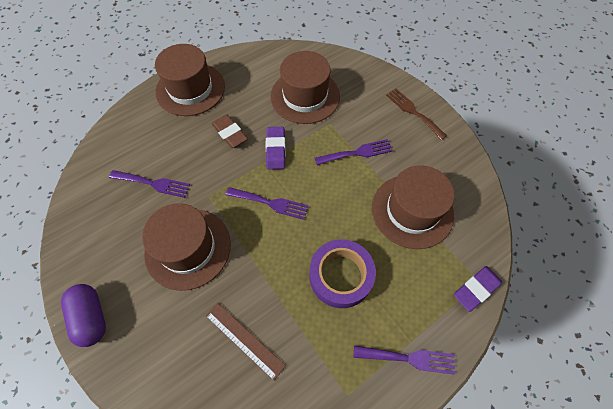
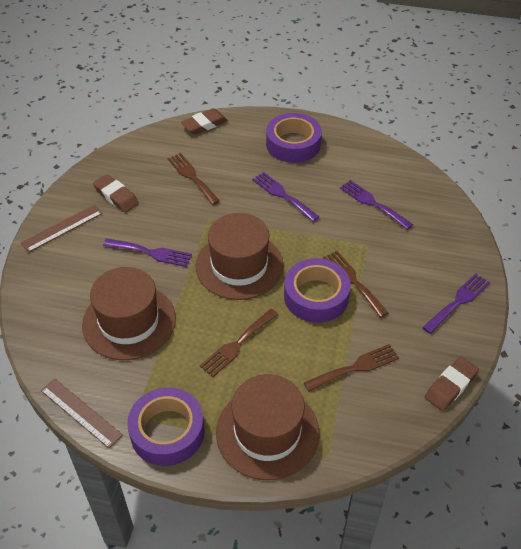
brown eraser: [212,115,248,148] = 1 -> [93,174,139,213] [181,108,228,135] [425,357,479,411] = 3
brown fork: [386,89,447,140] = 1 -> [167,153,220,205] [200,309,278,377] [304,344,399,392] [323,251,389,318] = 4
brown hat: [142,203,231,291] [155,44,225,116] [270,51,340,124] [372,165,455,249] = 4 -> [82,267,176,360] [196,213,284,300] [216,374,320,480] = 3
brown ruler: [206,303,286,381] = 1 -> [21,205,102,253] [41,378,123,448] = 2
purple capsule: [61,284,106,347] = 1 -> none = 0
purple eraser: [266,127,286,170] [454,266,502,312] = 2 -> none = 0
purple tape: [310,239,376,308] = 1 -> [127,387,205,466] [266,113,322,163] [284,258,351,323] = 3

